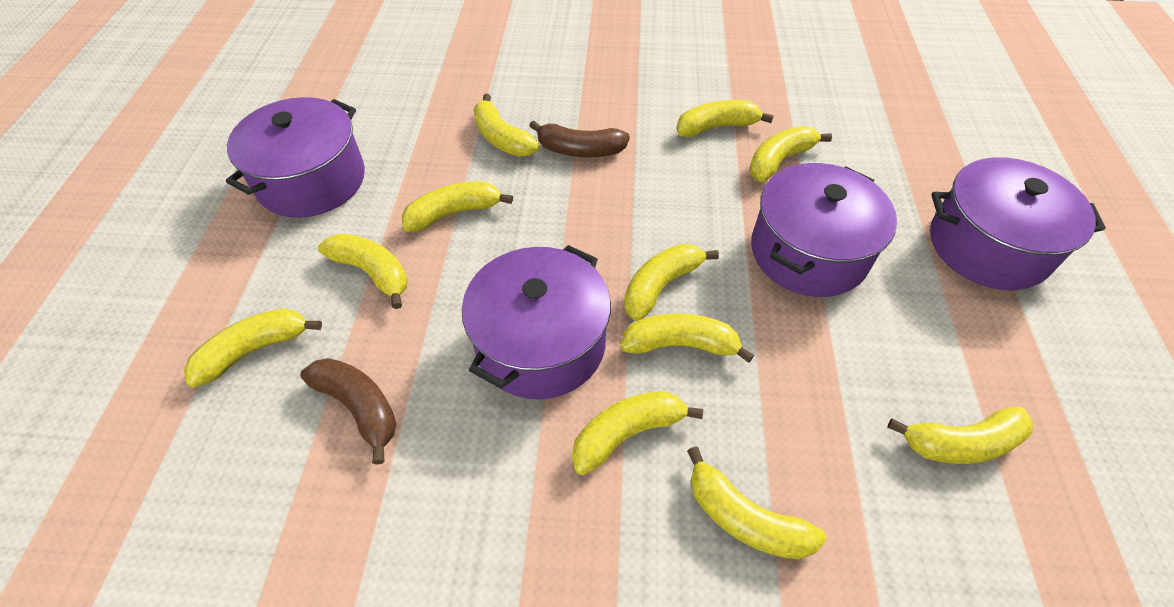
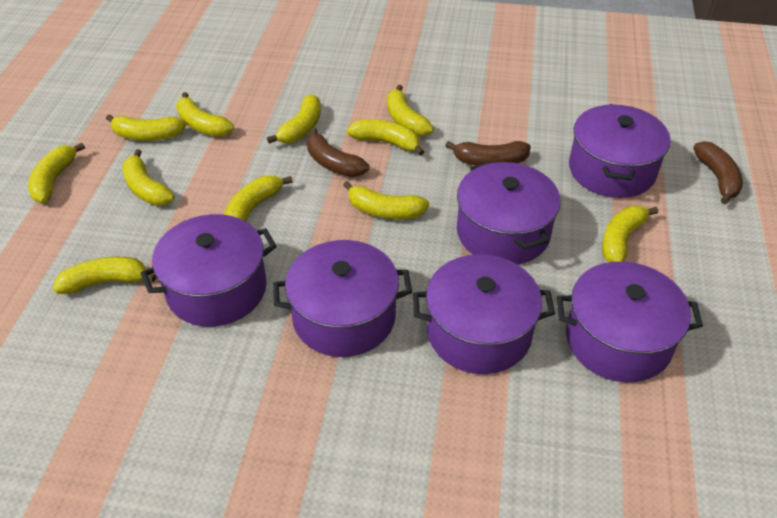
brown banana: [300,358,396,465] [529,120,630,157] = 2 -> [307,128,369,177] [445,141,531,165] [693,141,743,204] = 3
purple pot: [226,97,365,218] [462,245,611,399] [751,163,897,297] [930,157,1106,290] = 4 -> [141,214,277,327] [273,240,412,357] [413,254,555,374] [457,161,560,265] [557,261,703,382] [569,104,671,198] = 6

